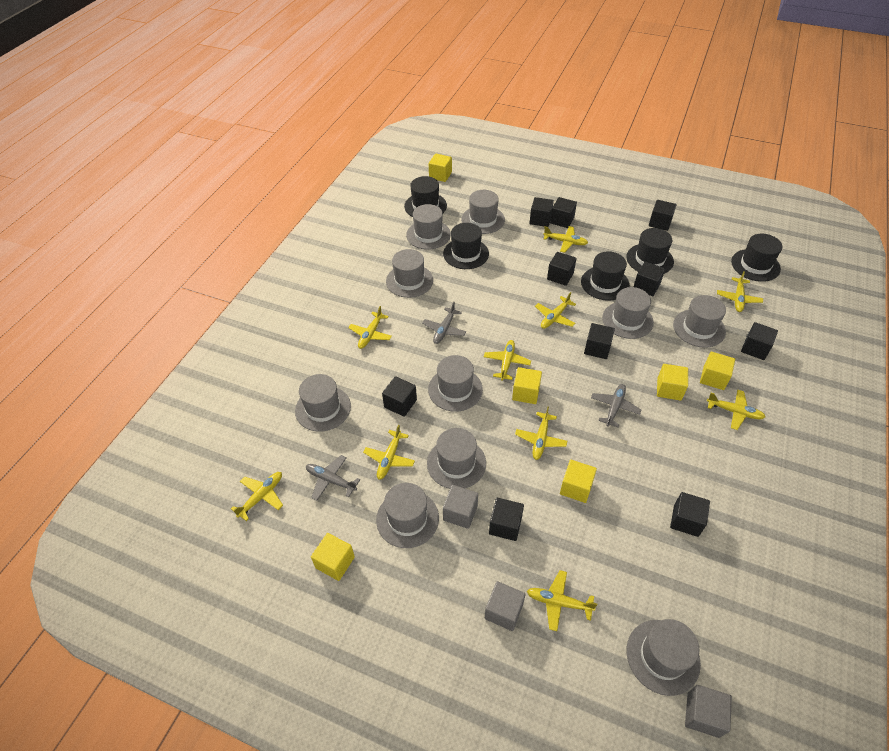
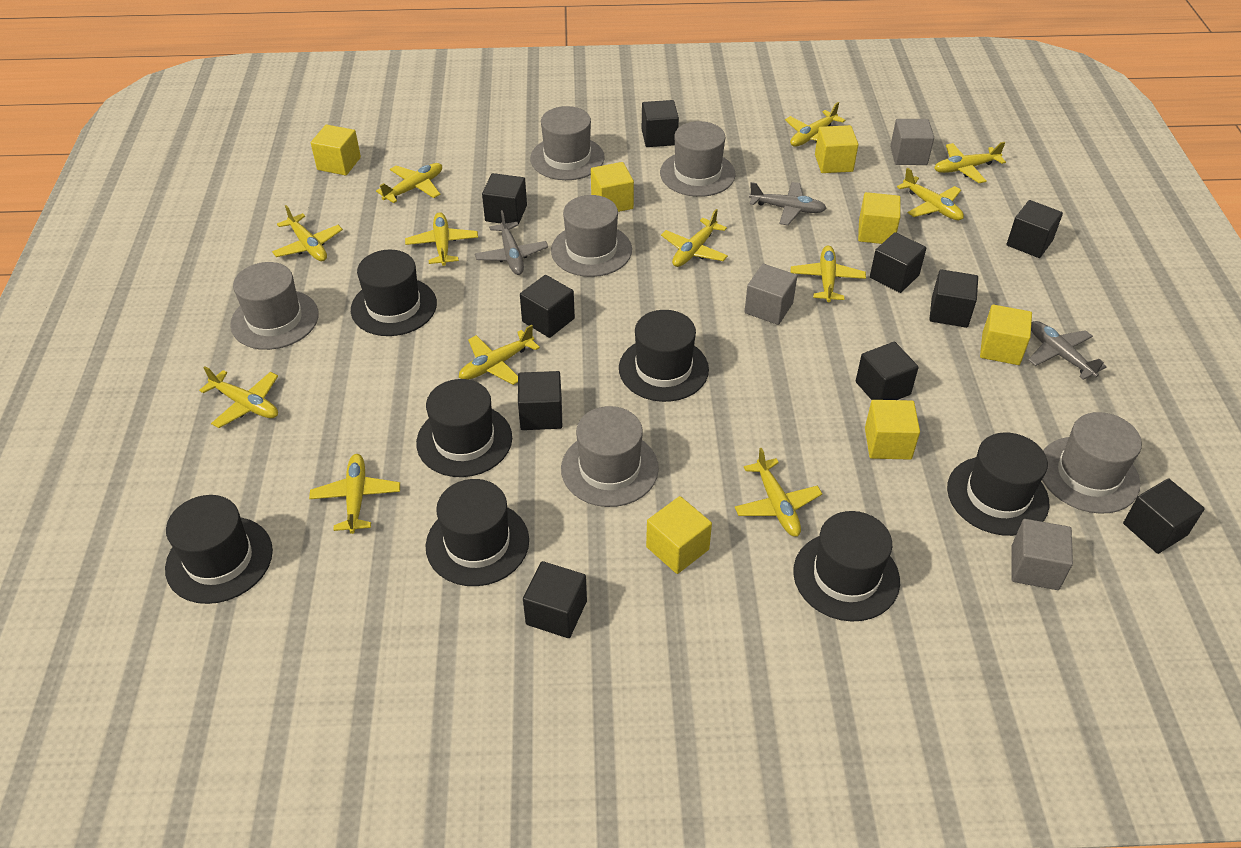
black hat: [404,176,447,217] [443,223,489,269] [581,251,630,301] [626,228,674,274] [731,234,782,282] = 5 -> [165,495,273,604] [351,250,437,336] [416,379,512,477] [426,479,529,586] [619,310,709,402] [793,511,900,622] [947,432,1049,536] = 7
grey hat: [295,374,351,432] [376,483,439,548] [386,249,433,298] [406,204,451,250] [427,428,486,489] [428,355,483,412] [461,190,505,234] [602,287,654,339] [626,619,701,696] [673,295,726,348] = 10 -> [230,262,319,350] [530,106,605,180] [551,195,632,277] [561,406,659,507] [660,121,736,197] [1042,412,1142,514] = 6
yellow cube: [311,533,355,581] [429,153,452,182] [512,367,542,404] [560,460,597,503] [657,364,688,401] [700,352,735,390] = 6 -> [311,125,361,176] [591,162,634,212] [646,496,712,574] [815,125,858,173] [858,192,900,244] [865,400,920,460] [980,305,1032,365] = 7
yellow plane: [231,472,283,521] [348,306,392,349] [363,425,415,480] [484,340,531,381] [515,406,568,460] [527,570,597,631] [535,292,576,329] [543,226,588,253] [707,390,765,430] [717,271,763,312] = 10 -> [199,366,278,428] [272,205,343,261] [309,454,400,534] [376,163,442,203] [405,212,478,266] [459,324,540,385] [661,209,728,267] [735,448,822,537] [785,102,845,147] [791,246,866,303] [897,168,964,220] [934,142,1006,183] = 12

